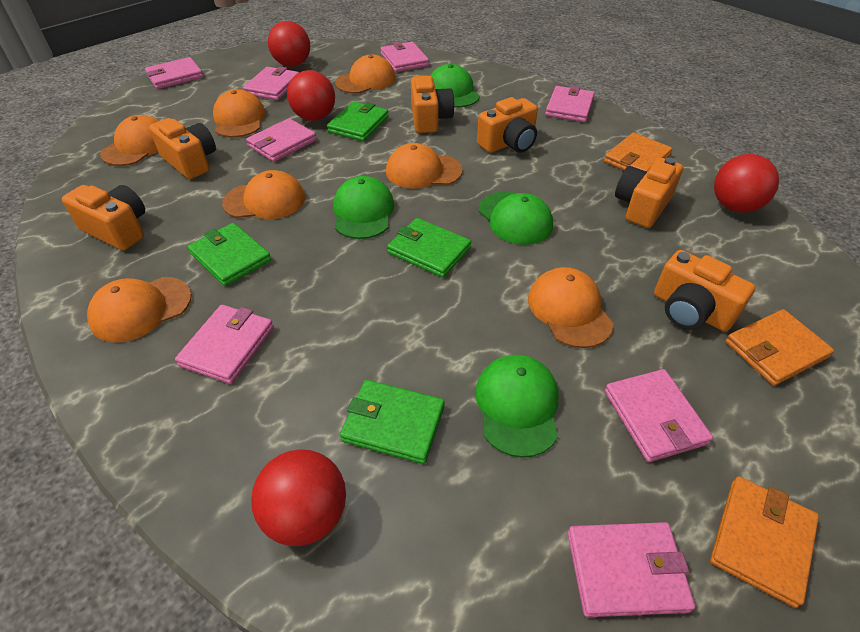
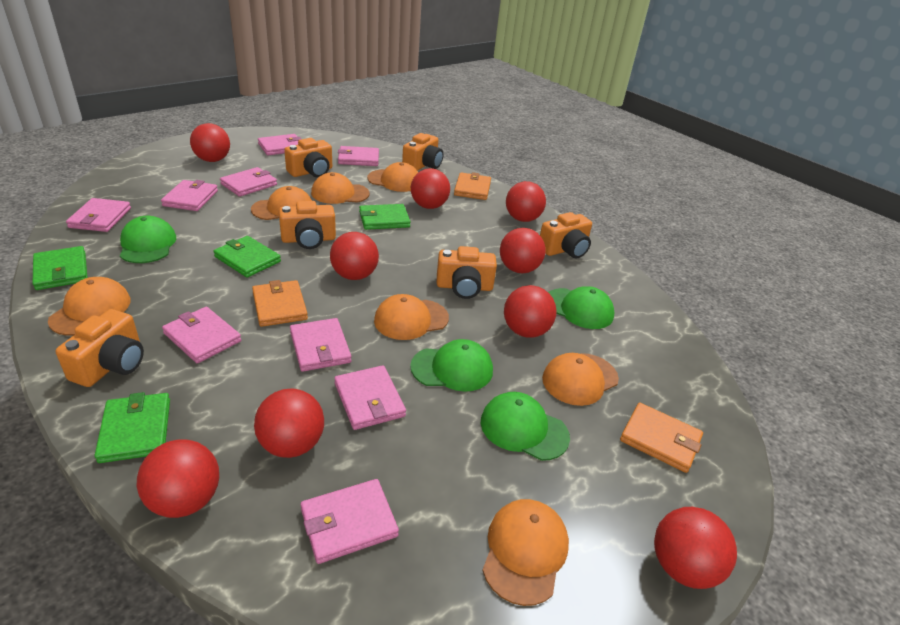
pink wallet: [145,57,203,89] [175,305,274,384] [243,67,299,100] [246,118,317,162] [381,42,429,72] [545,86,595,122] [568,522,695,617] [605,369,713,462] = 8 -> [66,198,131,232] [161,180,218,211] [162,307,241,363] [220,167,277,197] [258,134,301,155] [290,318,351,372] [300,479,399,564] [334,365,406,430] [338,146,379,166] = 9
red ball: [251,449,346,546] [268,21,310,67] [287,70,335,121] [714,154,779,213] = 4 -> [137,439,219,518] [190,123,230,162] [254,389,324,458] [330,232,379,280] [411,168,450,209] [500,228,546,273] [504,285,557,338] [506,181,546,222] [654,507,737,589] = 9

